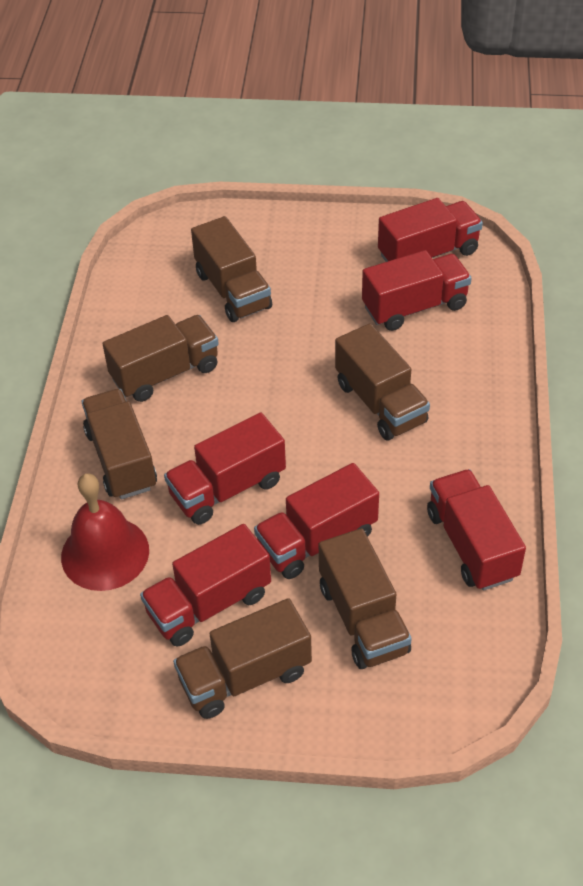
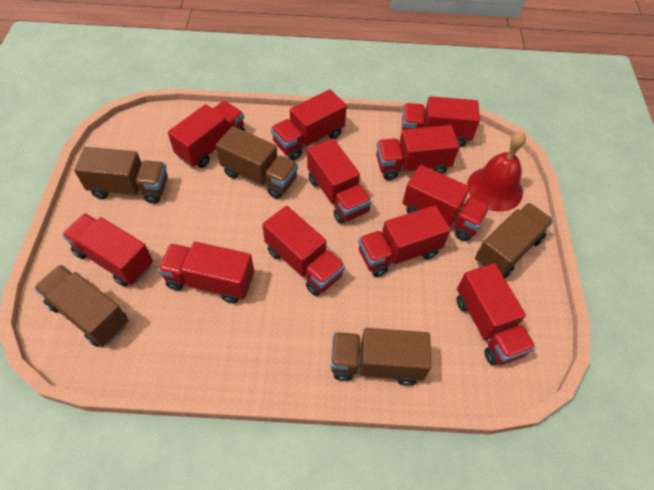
brown truck: [82,389,157,499] [103,315,219,402] [173,598,312,719] [191,216,272,322] [319,528,412,669] [335,323,430,441] = 6 -> [34,265,129,347] [74,147,168,204] [216,126,298,199] [331,328,431,386] [475,203,553,279] = 5
red truck: [140,524,271,646] [164,412,286,525] [254,463,379,579] [362,250,471,331] [378,198,483,262] [427,469,526,591] = 6 -> [62,213,153,287] [158,242,254,304] [168,101,245,168] [262,206,345,296] [271,89,347,160] [307,138,372,224] [358,205,451,277] [376,125,459,180] [402,96,480,147] [403,165,490,241] [457,263,536,365] = 11

